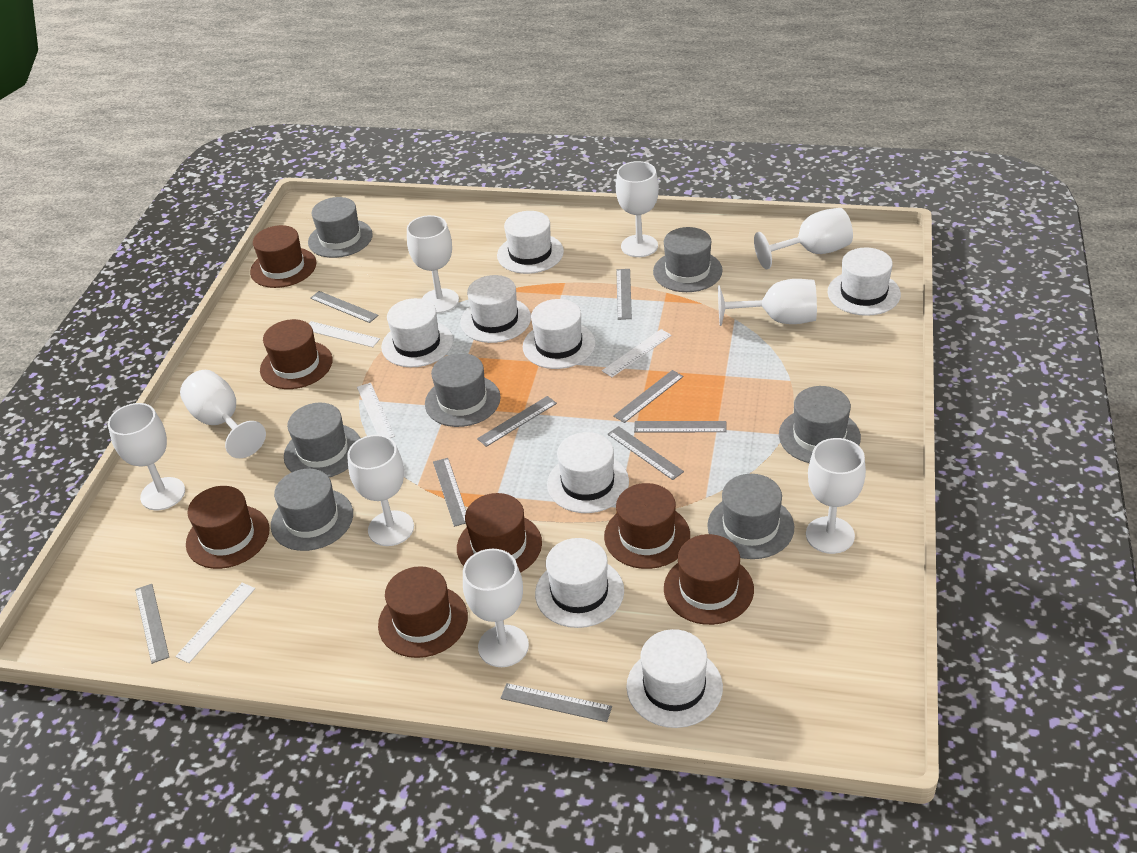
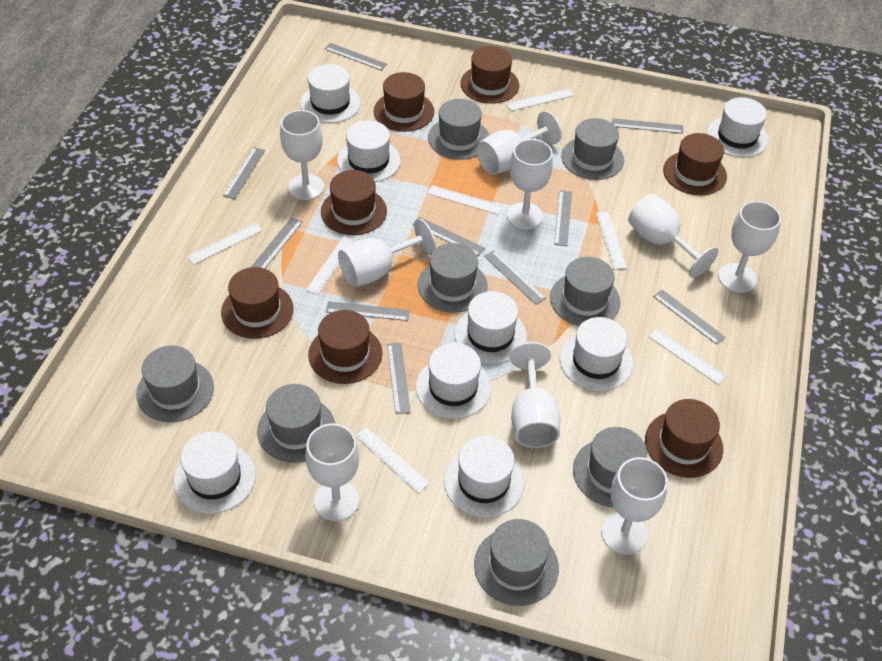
grey hat: [271,469,353,551] [284,403,360,477] [308,197,373,258] [425,353,501,427] [653,227,723,292] [707,474,794,559] [779,386,861,463] = 7 -> [136,346,214,422] [257,384,335,463] [418,243,488,313] [428,99,489,160] [474,519,559,606] [550,257,620,326] [561,118,624,180] [573,427,647,508] = 8
grey ruler: [135,584,169,664] [310,291,379,323] [433,458,466,527] [477,396,557,447] [501,683,612,722] [608,426,684,480] [613,370,684,423] [617,269,632,320] [634,421,727,432] = 9 -> [223,147,265,199] [251,217,303,268] [325,43,388,71] [326,301,410,321] [387,343,411,414] [412,217,485,256] [484,250,546,305] [554,190,572,246] [612,118,683,134] [653,290,726,345] = 10
white ruler: [175,583,255,663] [308,321,380,347] [357,383,395,438] [602,329,672,377] = 4 -> [187,223,262,265] [306,237,355,295] [355,427,429,493] [428,185,503,215] [506,88,573,111] [596,212,627,270] [649,329,726,384] = 7

